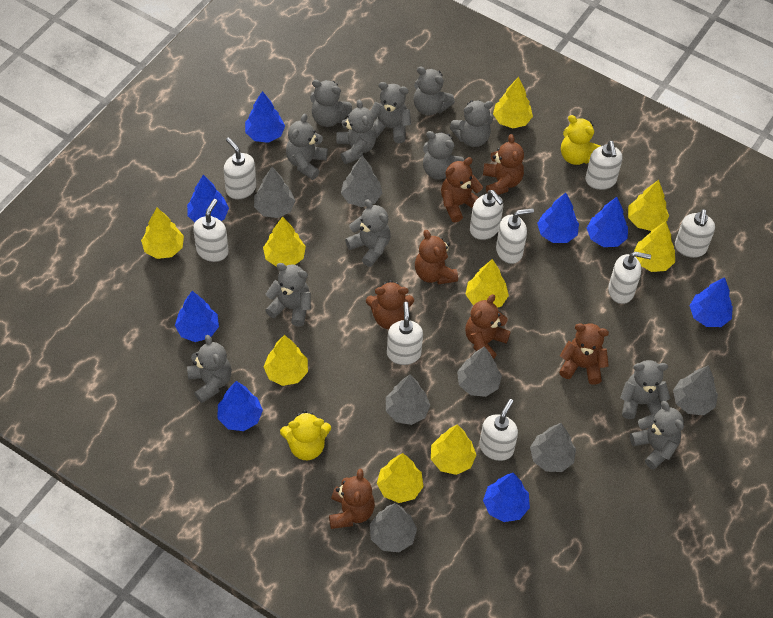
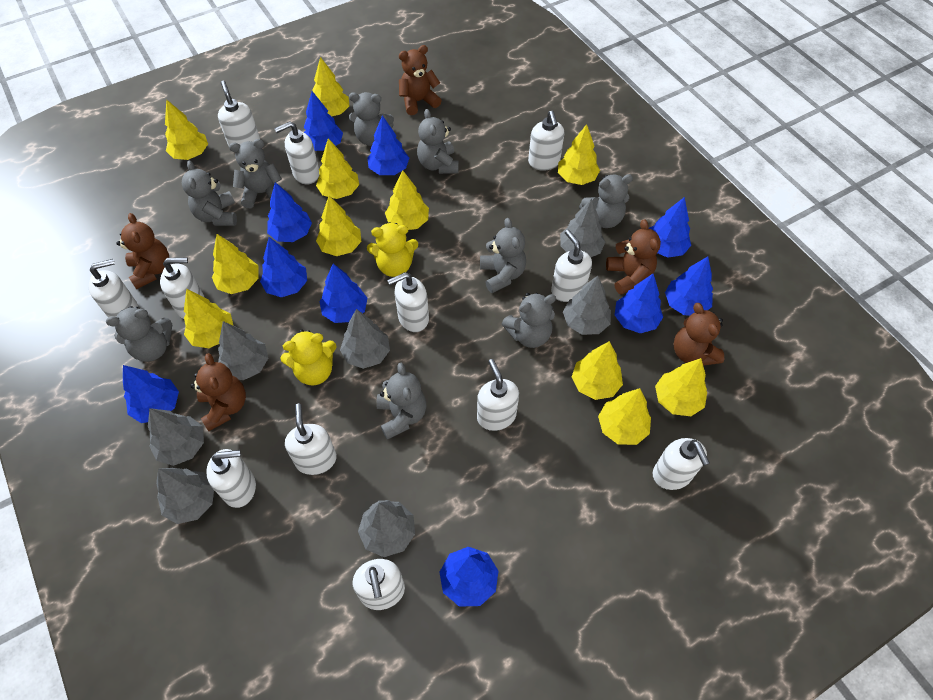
blue tree: [175,291,219,342] [187,175,229,222] [218,381,263,431] [245,91,285,143] [483,473,530,522] [537,193,579,243] [587,197,628,247] [690,277,733,327] = 8 -> [123,365,179,423] [260,237,307,297] [267,182,312,242] [304,91,343,151] [319,264,367,323] [367,115,409,175] [439,547,498,607] [614,274,663,333] [648,197,691,258] [665,257,713,315] = 10
brown teddy bear: [329,469,375,529] [366,280,414,329] [415,230,458,284] [441,157,483,222] [465,294,511,359] [483,134,524,195] [559,323,609,385] = 7 -> [116,213,169,289] [191,353,246,431] [399,45,442,115] [606,219,661,295] [674,303,724,366] = 5
grey teddy bear: [187,335,232,403] [265,263,311,327] [286,114,328,180] [310,80,352,127] [336,100,376,164] [345,199,391,267] [370,82,411,143] [414,66,455,116] [423,131,464,180] [450,100,493,147] [620,360,670,419] [630,401,684,470] = 12 -> [106,306,172,362] [182,160,237,226] [229,139,282,208] [349,92,394,146] [376,363,426,440] [417,109,459,174] [480,218,526,293] [501,293,556,348] [579,174,633,228] = 9
white soap dispenser: [193,199,229,262] [224,137,256,199] [387,302,423,365] [470,190,504,240] [479,399,518,461] [496,208,534,264] [585,141,623,190] [608,252,651,304] [675,209,715,258] = 9 -> [89,259,139,317] [160,258,205,319] [206,449,256,508] [218,81,260,146] [274,121,319,185] [285,404,337,475] [352,559,405,610] [387,272,429,332] [477,359,519,431] [528,111,565,171] [551,230,592,302] [653,438,710,490] = 12
yellow tree: [141,208,184,259] [263,217,306,267] [264,335,308,386] [377,453,424,503] [431,425,476,475] [466,259,509,308] [493,77,533,128] [628,180,669,231] [634,221,675,272] = 9 -> [165,99,208,160] [184,289,234,348] [212,234,259,294] [312,57,349,116] [316,138,359,199] [316,196,361,256] [385,170,429,230] [558,124,600,185] [572,341,623,400] [598,388,651,445] [655,358,707,416] = 11

